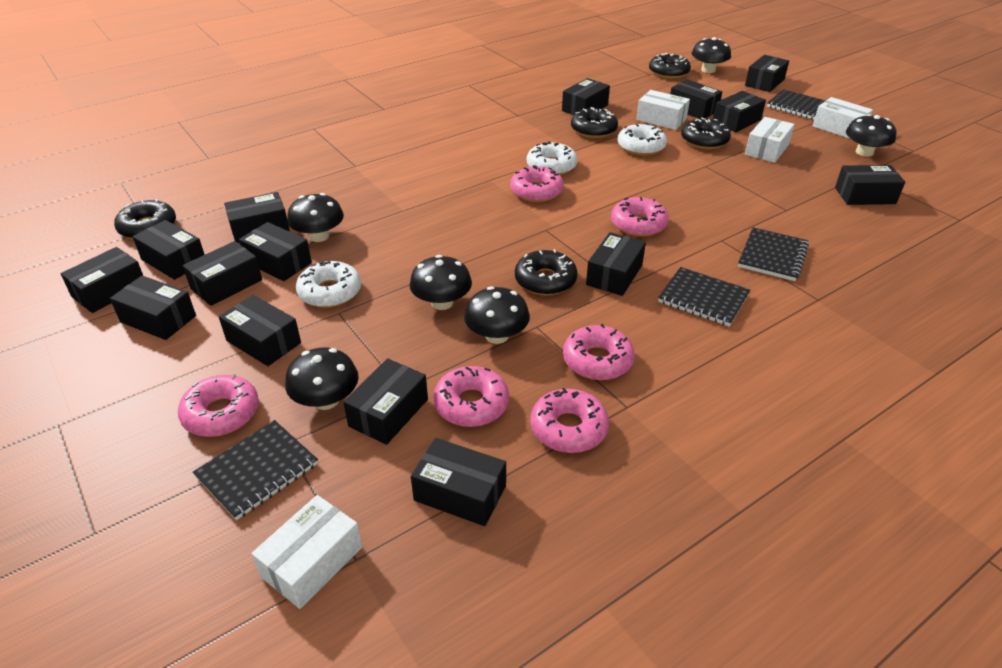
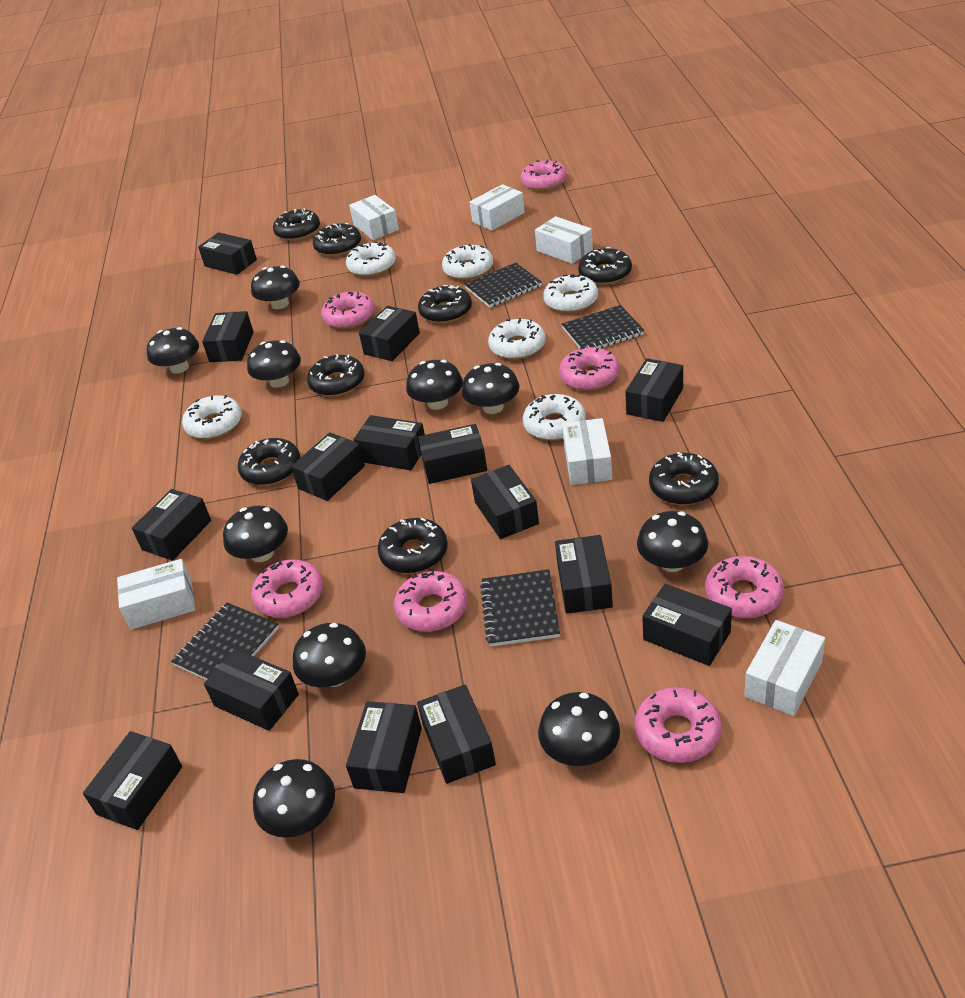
black donut: [114,199,176,239] [515,249,578,296] [571,107,618,138] [649,53,691,79] [681,118,731,149] = 5 -> [238,438,301,486] [273,208,320,241] [307,354,365,397] [313,223,361,256] [377,518,448,574] [418,285,472,323] [578,247,632,285] [649,452,719,505] = 8
black mushroom: [285,347,359,410] [287,193,344,242] [409,255,472,310] [464,286,530,344] [692,37,731,73] [846,114,897,157] = 6 -> [147,327,199,374] [223,506,288,562] [247,340,301,388] [251,266,300,309] [253,759,335,838] [293,623,366,687] [406,360,463,410] [462,363,520,414] [538,692,620,766] [637,511,708,572] = 10
pink donut: [178,374,259,437] [433,366,509,427] [510,165,564,202] [530,388,609,453] [563,324,635,380] [611,197,669,237] = 6 -> [251,560,323,618] [321,291,375,329] [394,570,468,632] [521,160,567,191] [559,347,620,391] [635,687,721,763] [705,556,784,618] = 7
white box: [251,495,362,609] [636,90,690,130] [745,117,795,163] [813,97,873,139] = 4 -> [117,559,195,630] [349,195,399,240] [469,184,525,231] [535,216,593,264] [562,418,612,485] [744,620,825,716] = 6
white donut: [296,260,361,308] [527,141,578,175] [618,123,667,156] = 3 -> [182,395,242,439] [346,242,396,277] [442,244,493,280] [488,318,546,360] [523,394,586,441] [543,274,598,313] = 6

